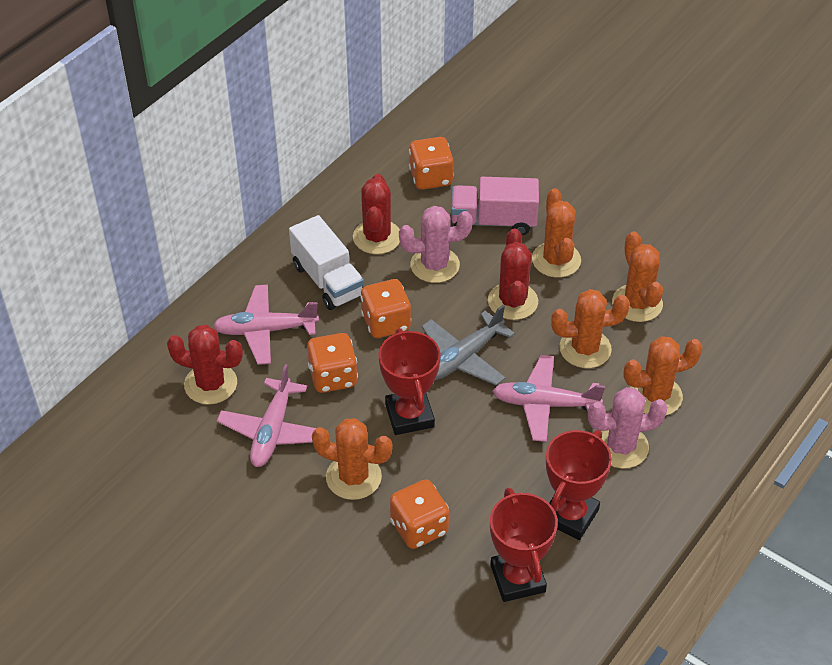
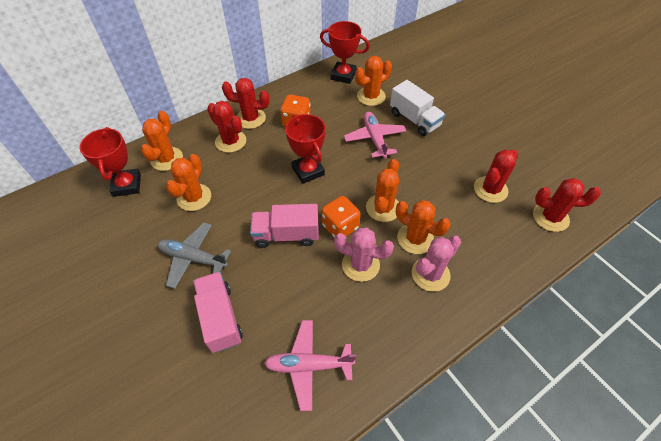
orange dice: [307,333,358,393] [360,279,411,338] [390,480,449,549] [409,137,454,190] = 4 -> [280,95,311,127] [321,196,361,238] = 2
pink plane: [213,285,319,365] [217,364,317,467] [492,355,605,442] = 3 -> [264,320,356,411] [344,112,406,158] = 2
pink truck: [451,177,539,235] = 1 -> [193,272,243,353] [250,204,319,248] = 2
red cactus: [167,325,243,405] [353,174,400,254] [488,229,538,320] = 3 -> [207,101,246,153] [222,78,269,129] [474,149,518,203] [533,178,601,232] = 4

